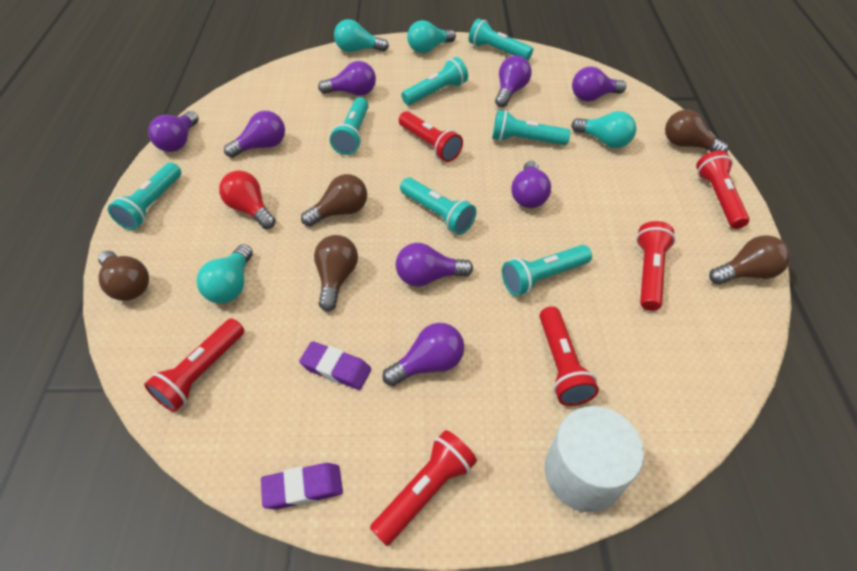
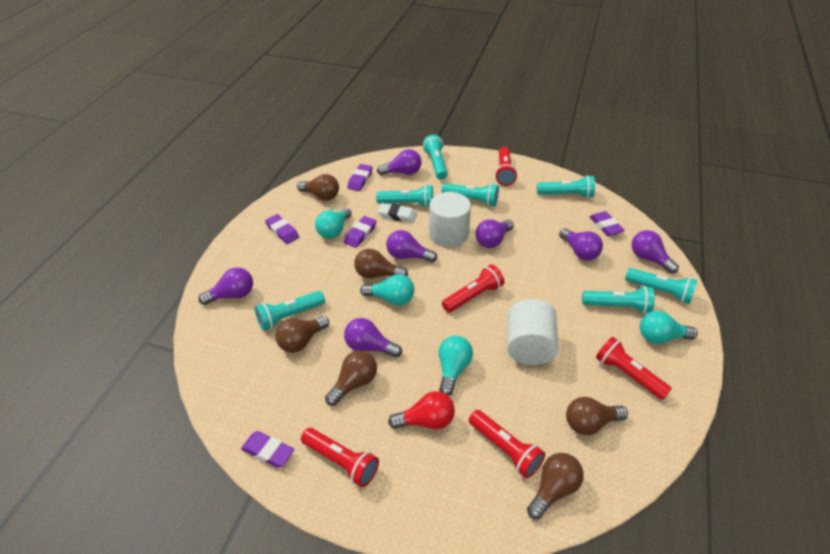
brown light bulb: [98,251,149,301] [301,174,367,227] [314,235,358,311] [665,109,728,152] [709,235,791,285] = 5 -> [275,316,329,353] [297,174,339,201] [325,350,377,406] [354,249,408,279] [527,453,584,519] [566,397,628,435] = 6
purple eraser: [261,463,343,509] [299,341,371,390] = 2 -> [241,431,294,468] [265,214,299,244] [344,216,376,248] [347,164,373,191] [590,211,625,236] = 5
purple light bulb: [148,111,199,152] [224,111,285,158] [318,61,376,96] [382,323,464,386] [396,243,473,287] [495,55,532,107] [511,161,551,208] [572,67,626,102] = 8 -> [198,267,253,305] [344,318,402,358] [377,149,422,175] [386,230,437,263] [476,219,514,248] [559,228,603,261] [631,230,679,274] = 7
red flashlight: [144,318,244,412] [370,430,477,546] [399,111,463,162] [539,306,599,406] [636,221,676,311] [696,150,749,229] = 6 -> [301,428,379,487] [442,264,504,313] [469,410,545,478] [495,147,517,186] [596,337,672,400] = 5
white cylinder: [545,406,644,513] = 1 -> [429,192,471,247] [507,299,558,365] = 2
white eraser: none = 0 -> [377,203,417,223] = 1

